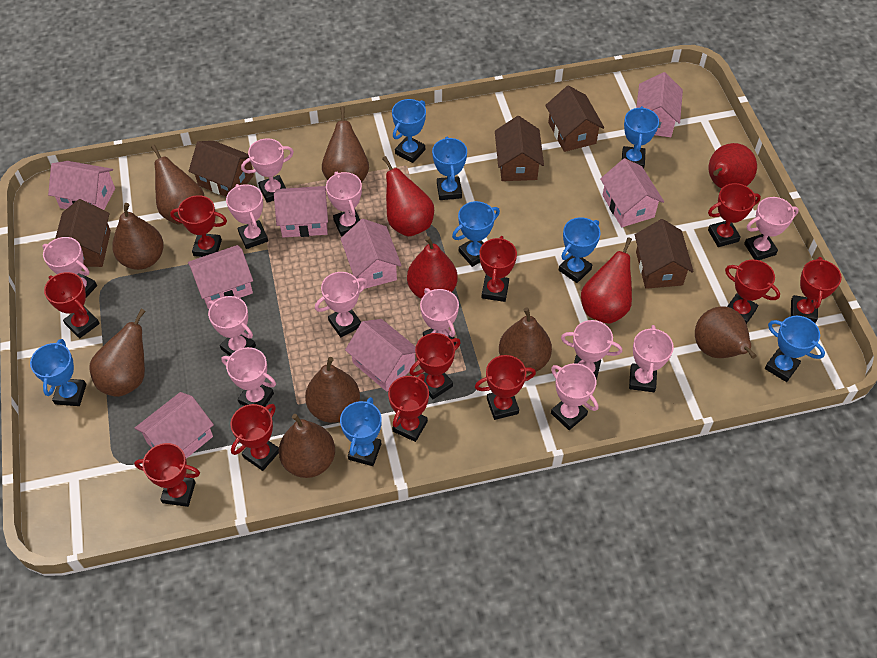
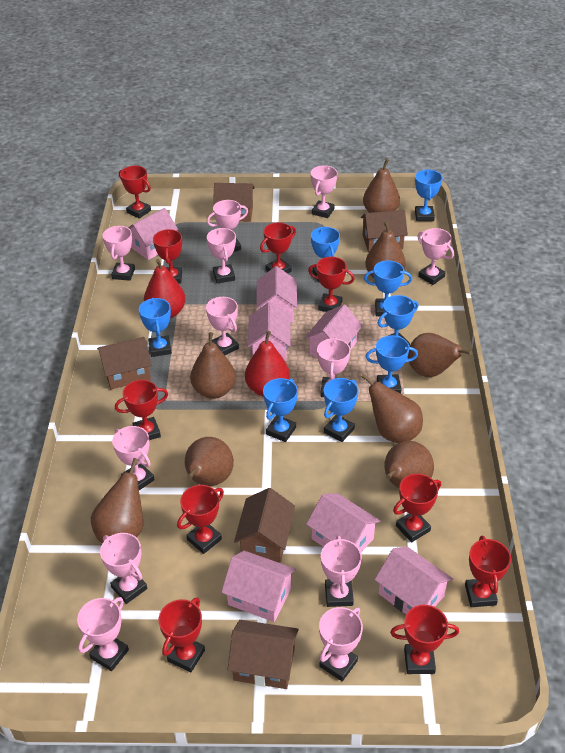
pink house: [48,161,115,210] [135,392,214,458] [188,245,253,309] [274,186,328,237] [340,219,402,289] [345,319,416,392] [600,158,664,227] [636,72,683,137] = 8 -> [128,208,178,260] [221,551,296,622] [248,302,291,361] [256,266,297,323] [304,304,363,358] [306,493,381,552] [374,546,453,614] = 7
red pear: [382,156,434,237] [407,236,457,299] [581,237,632,324] [709,143,757,189] = 4 -> [144,259,186,318] [245,331,290,397] = 2
red trophy: [44,272,100,338] [134,443,200,507] [170,195,227,257] [230,404,279,471] [388,374,429,442] [409,333,461,399] [475,355,536,420] [479,236,517,302] [708,183,761,247] [725,260,780,324] [791,257,842,323] = 11 -> [115,380,168,440] [119,166,151,219] [153,229,182,284] [159,597,205,672] [177,485,224,554] [260,222,296,274] [308,257,355,312] [390,605,459,674] [393,474,441,542] [465,536,511,607] = 10

